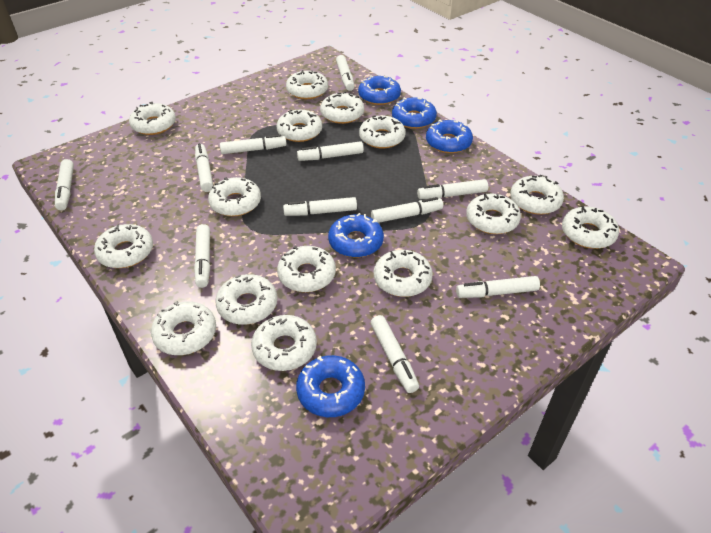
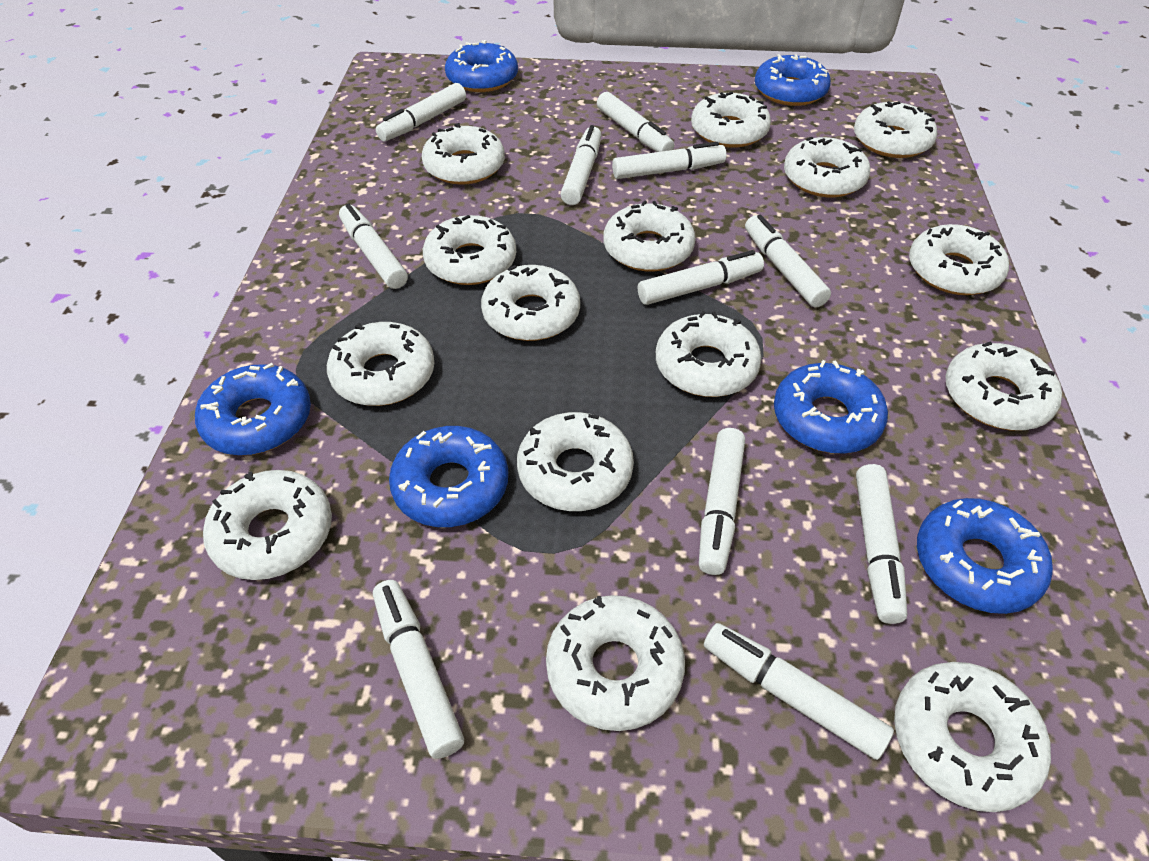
blue donut: [296,355,365,417] [328,213,384,257] [358,75,401,105] [392,97,437,129] [426,119,473,153] = 5 -> [195,363,311,455] [389,426,508,527] [445,40,518,92] [755,54,831,106] [774,360,888,454] [917,498,1053,614] = 6

